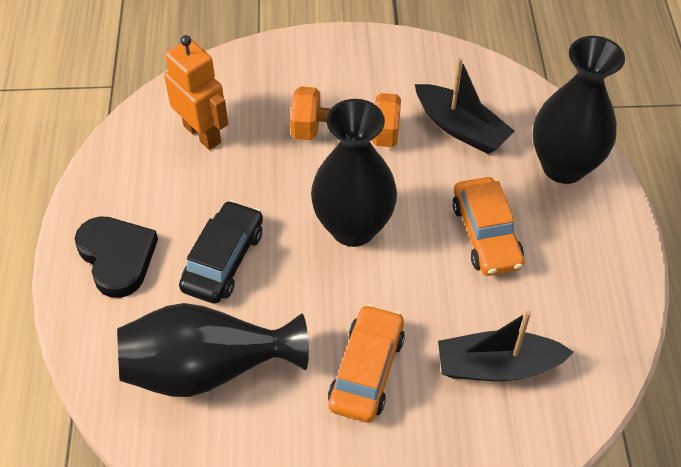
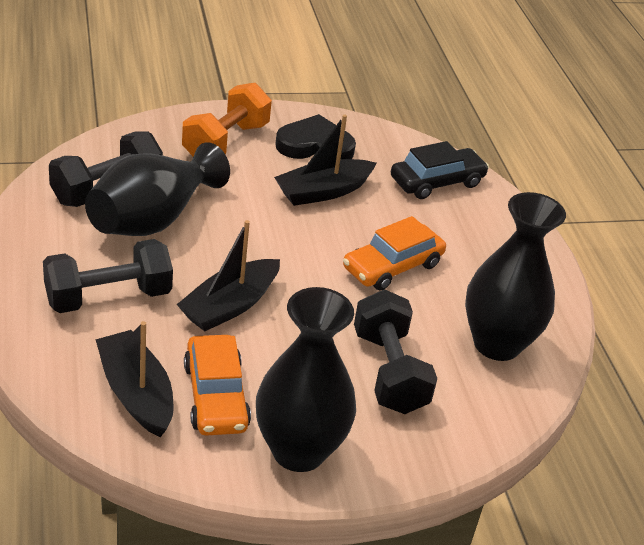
black boat: [415,57,515,154] [438,311,573,381] = 2 -> [95,321,173,437] [176,220,280,331] [274,114,377,206] = 3
black dumbbell: none = 0 -> [43,239,173,313] [49,132,163,207] [354,290,437,414] = 3
orange robot: [164,35,228,150] = 1 -> none = 0

